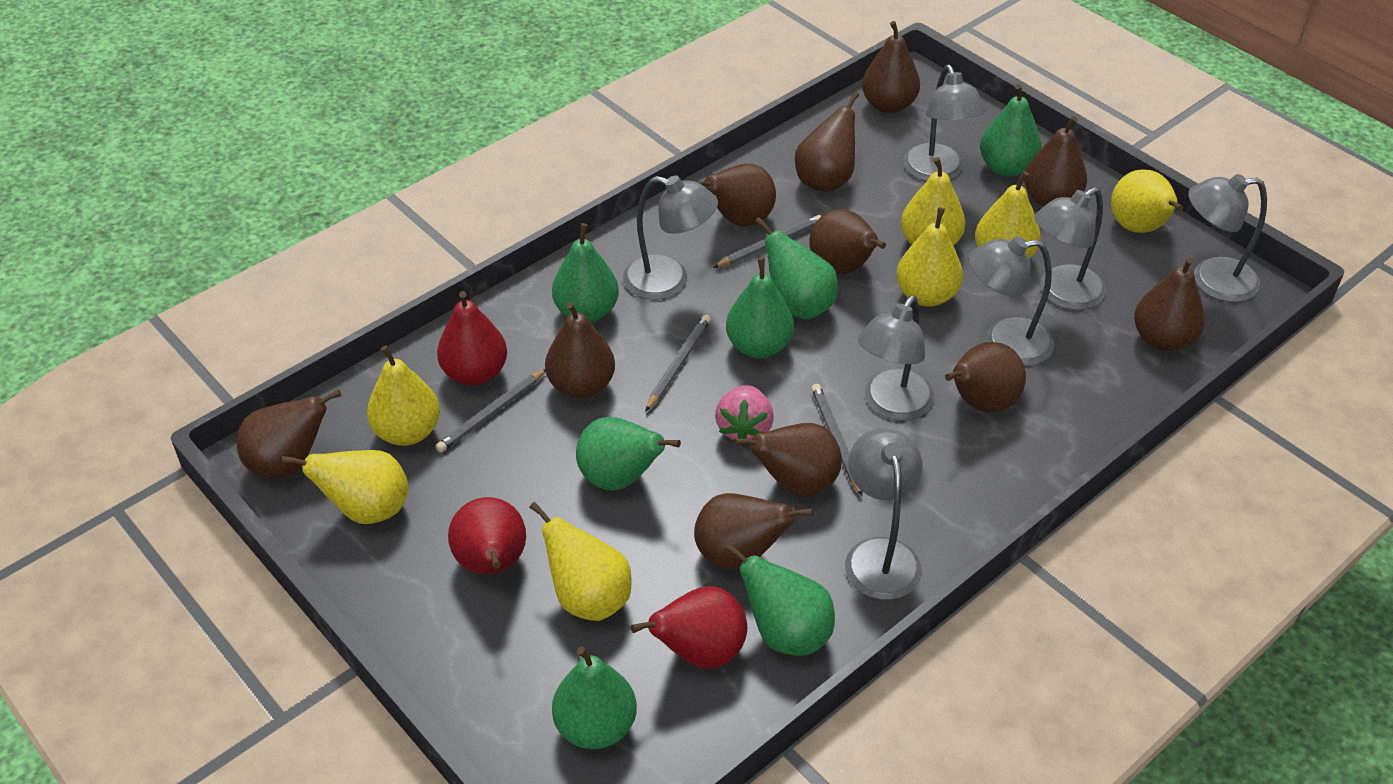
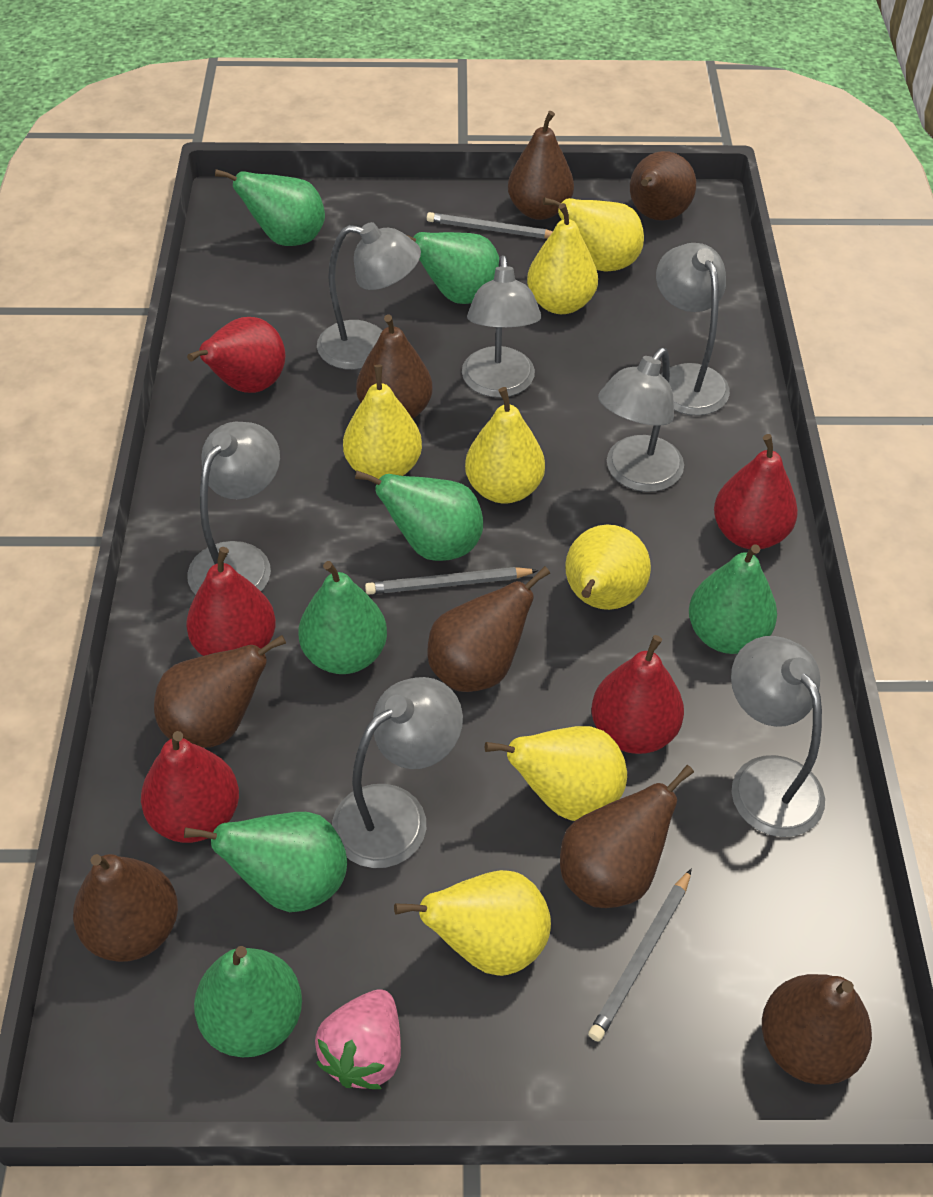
brown pear: [237,389,342,478] [545,302,615,398] [694,493,813,570] [697,163,776,227] [734,423,842,496] [795,92,859,192] [809,209,886,274] [862,21,920,113] [945,342,1026,412] [1024,116,1087,207] [1134,257,1205,351] = 11 -> [73,854,178,962] [154,635,286,748] [356,315,433,419] [427,566,550,692] [508,111,574,220] [560,765,694,908] [630,151,696,221] [762,974,872,1085] = 8
grey pencil: [436,369,546,452] [645,315,711,412] [713,215,821,268] [811,384,862,496] = 4 -> [365,567,539,595] [427,212,553,239] [588,869,692,1042] = 3
red pear: [437,291,507,386] [448,497,526,574] [631,586,747,668] = 3 -> [141,731,239,843] [186,547,276,656] [187,317,286,393] [592,635,684,754] [714,434,798,549] = 5

